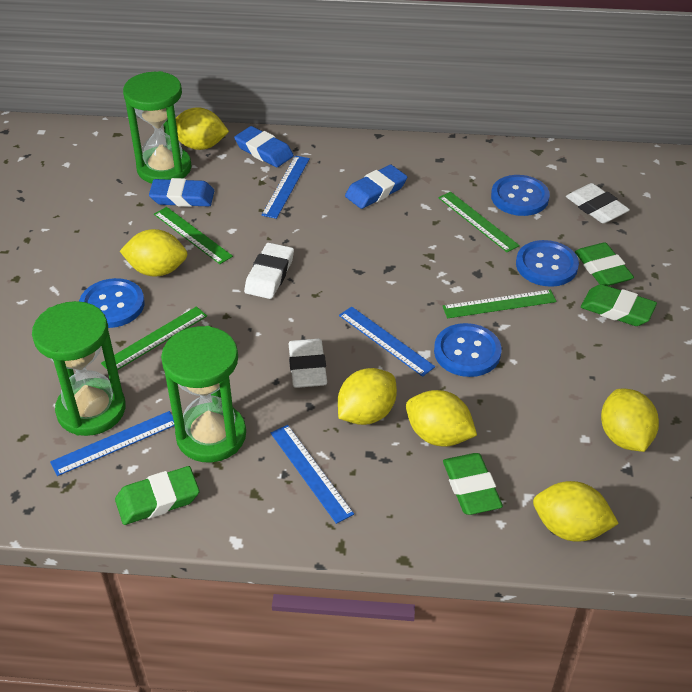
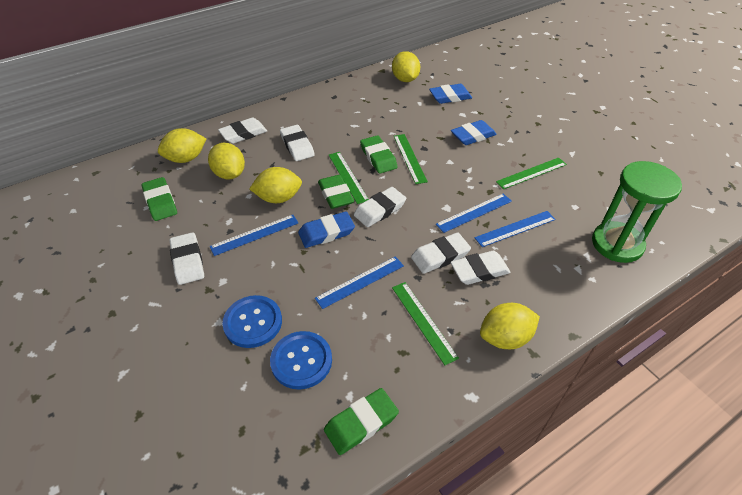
blue button: [79,278,145,328] [434,323,502,377] [491,175,550,216] [516,240,579,287] = 4 -> [222,295,282,348] [270,331,332,390] = 2
green hourglass: [32,301,126,436] [123,71,192,183] [161,326,246,462] = 3 -> [592,161,682,263] = 1
white eraser: [244,243,294,299] [289,339,327,388] [566,183,630,224] = 3 -> [169,232,204,285] [218,118,267,144] [280,125,315,161] [354,187,406,227] [411,233,471,274] [451,251,511,285] = 6
yellow lemon: [120,229,188,276] [176,107,229,150] [338,368,397,425] [406,390,477,447] [533,481,619,542] [601,389,659,452] = 6 -> [158,128,206,163] [208,143,245,179] [249,167,302,203] [392,51,420,82] [480,303,540,349] = 5

